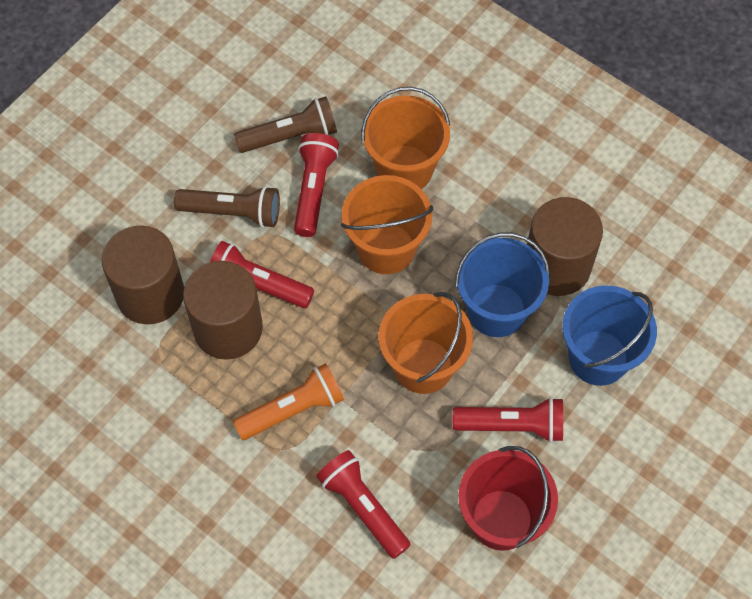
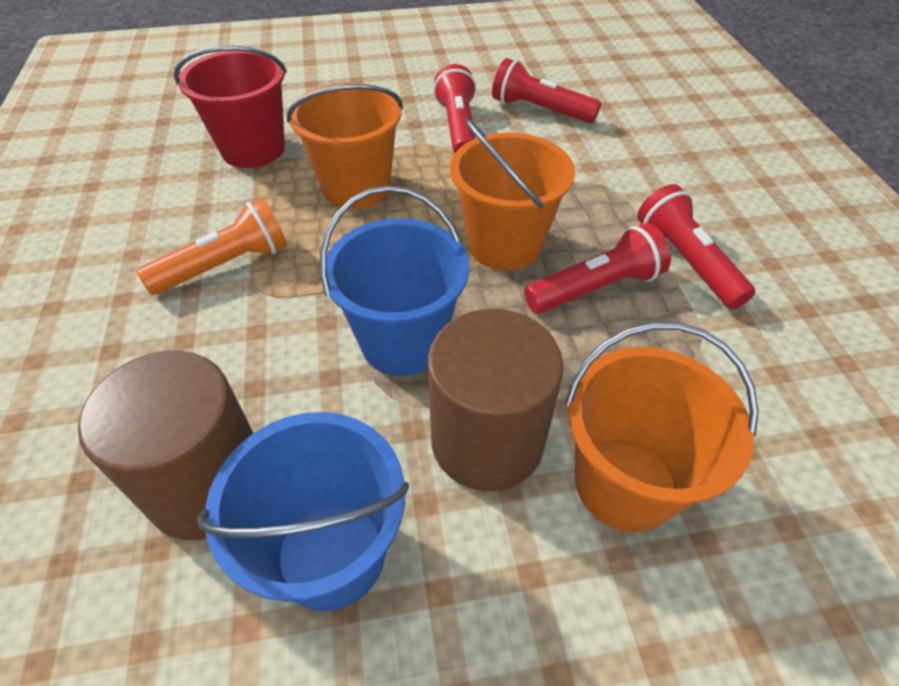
brown cylinder: [102,226,184,324] [183,261,263,360] [527,197,603,296] = 3 -> [78,350,253,540] [428,309,564,491] = 2
brown flashlight: [174,186,280,228] [234,96,337,153] = 2 -> none = 0

